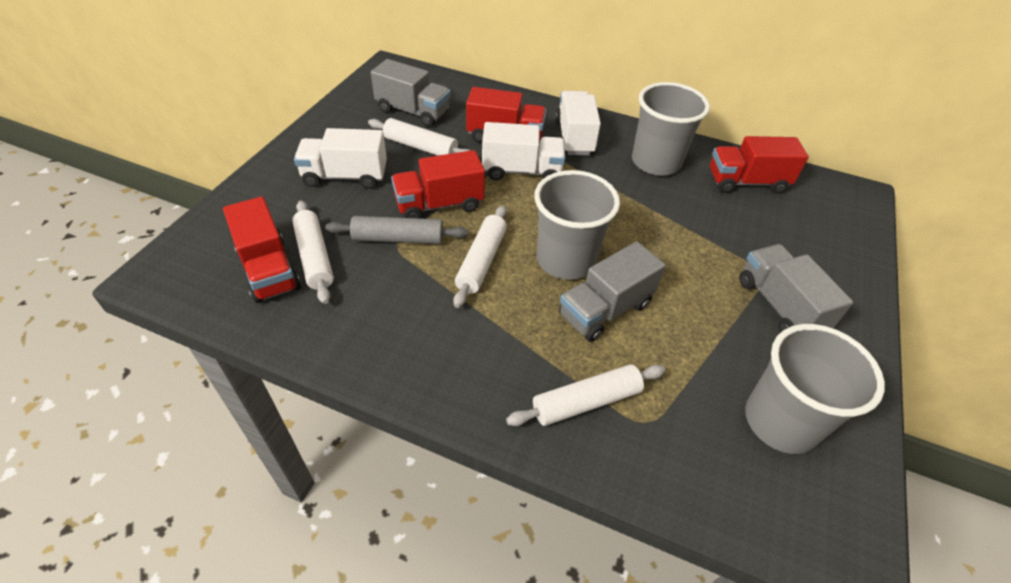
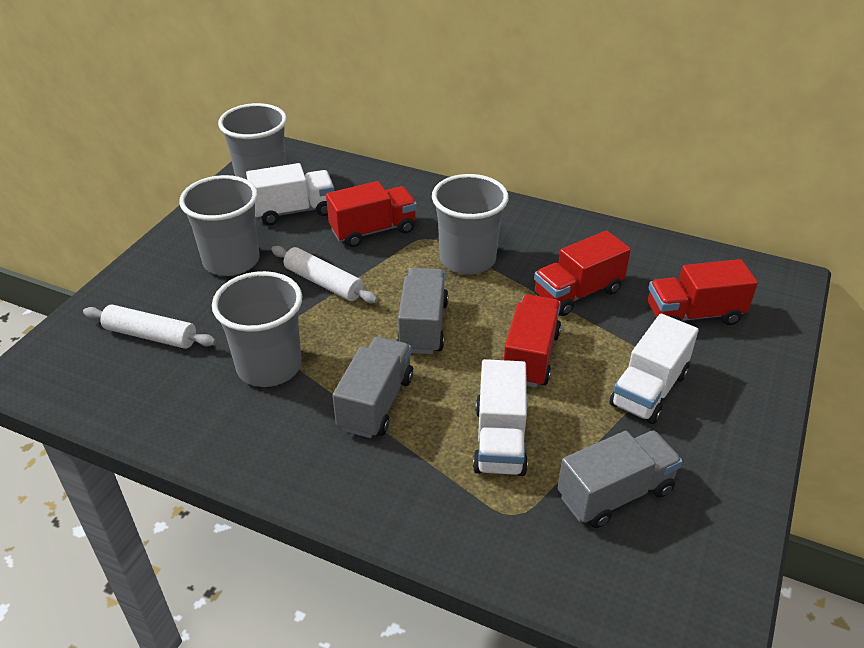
grey cup: [534,170,620,280] [632,82,710,176] [745,324,885,454] = 3 -> [179,175,259,276] [212,271,302,387] [218,103,287,180] [432,174,509,274] = 4
grey rolling pin: [325,216,468,244] = 1 -> none = 0
white rolling pin: [292,200,334,304] [368,118,471,156] [453,205,507,308] [506,364,665,426] = 4 -> [83,305,216,349] [271,246,378,303] = 2

